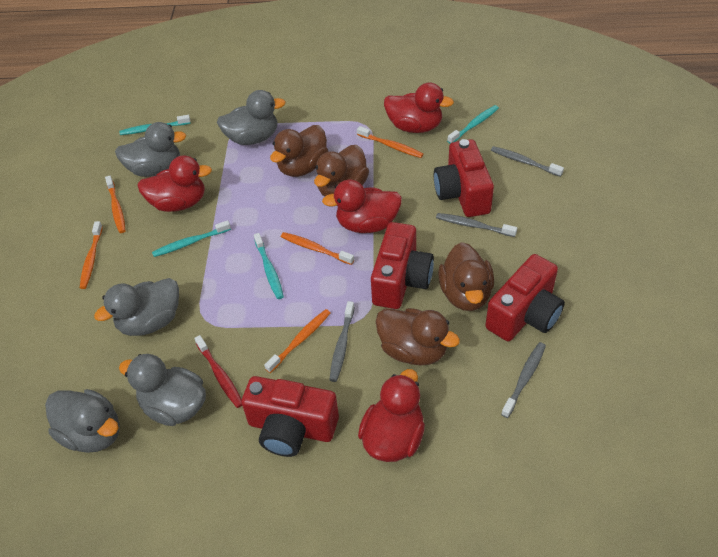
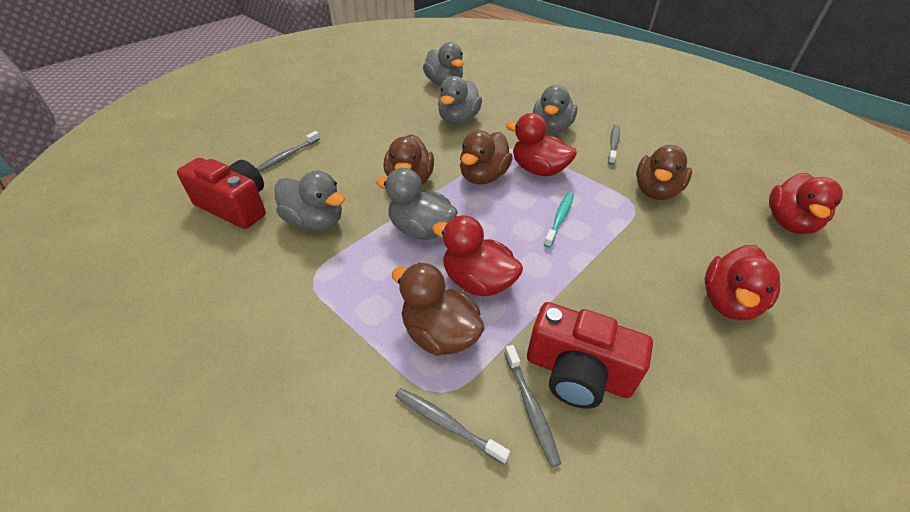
orange toothbrush: [80,221,103,289] [105,176,126,233] [264,309,330,373] [281,232,354,265] [357,126,423,158] = 5 -> none = 0
red camera: [241,376,339,457] [371,222,434,309] [434,139,494,217] [486,254,565,341] = 4 -> [177,158,266,229] [527,302,653,409] = 2
red toothbrush: [194,335,242,408] = 1 -> none = 0
turquoise toothbrush: [119,115,191,135] [152,220,231,257] [254,233,284,299] [447,105,499,144] = 4 -> [544,192,574,248] = 1

